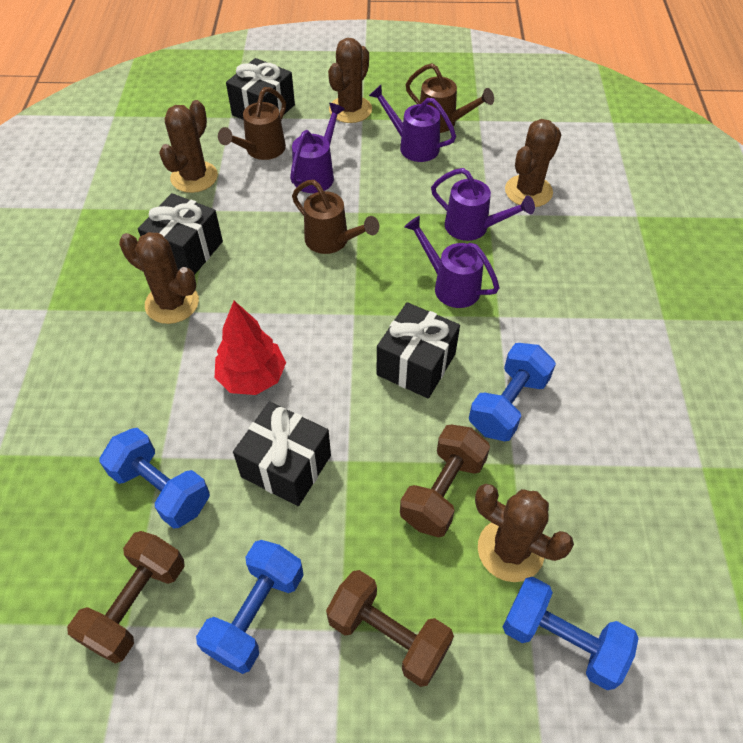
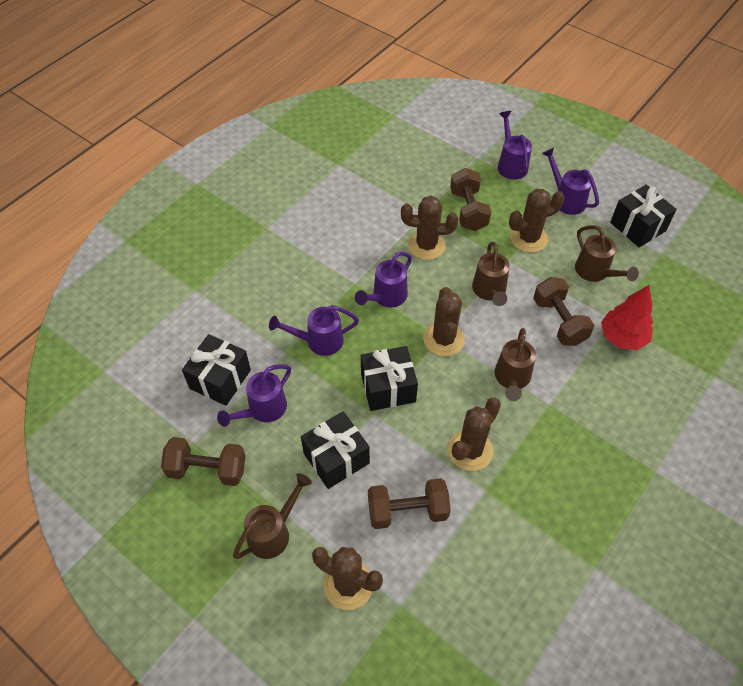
blue dumbbell: [99,428,210,529] [196,540,304,674] [469,343,556,441] [503,577,639,690] = 4 -> none = 0
brown dumbbell: [67,531,185,664] [326,570,454,687] [400,424,490,537] = 3 -> [161,437,246,486] [368,478,451,529] [450,168,491,231] [533,277,594,346] = 4
brown watering can: [218,87,286,160] [292,180,379,254] [406,63,494,133] = 3 -> [233,473,312,559] [472,242,510,306] [495,328,536,401] [575,225,639,282] = 4
purple watering can: [290,103,345,193] [369,85,456,162] [404,216,499,308] [431,168,535,241] = 4 -> [217,364,291,427] [269,305,359,356] [355,252,412,308] [498,111,532,180] [542,147,599,215] = 5

